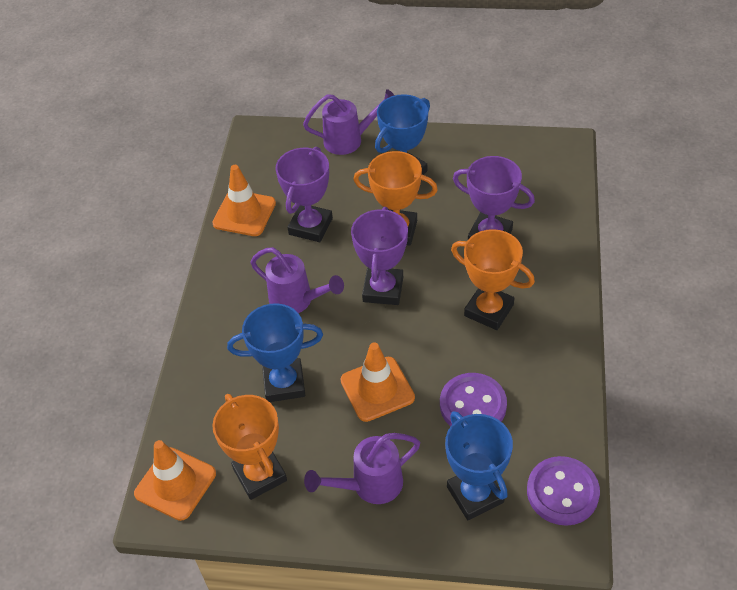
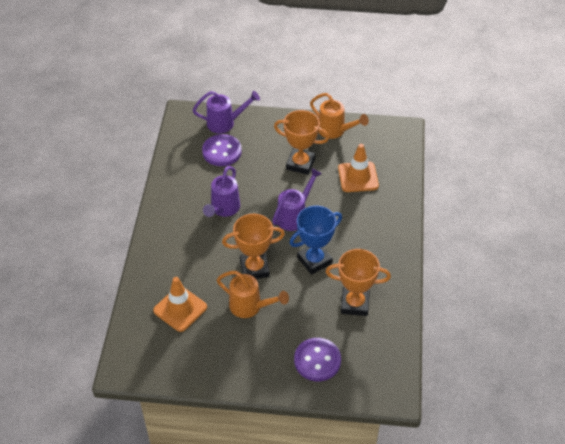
blue trophy: [227,303,323,402] [375,94,430,175] [445,411,513,520] = 3 -> [290,206,342,275] = 1
orange traffic cone: [134,440,216,521] [212,165,276,236] [340,342,415,422] = 3 -> [153,277,207,332] [338,144,379,192] = 2
orange watering can: none = 0 -> [217,271,289,318] [310,93,369,139] = 2
purple trophy: [275,147,333,242] [351,207,408,305] [453,156,535,239] = 3 -> none = 0

